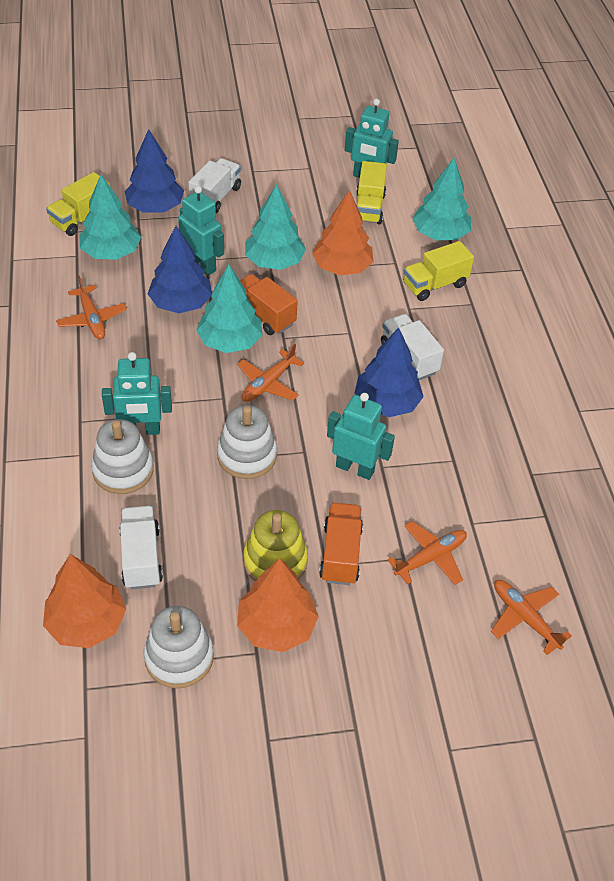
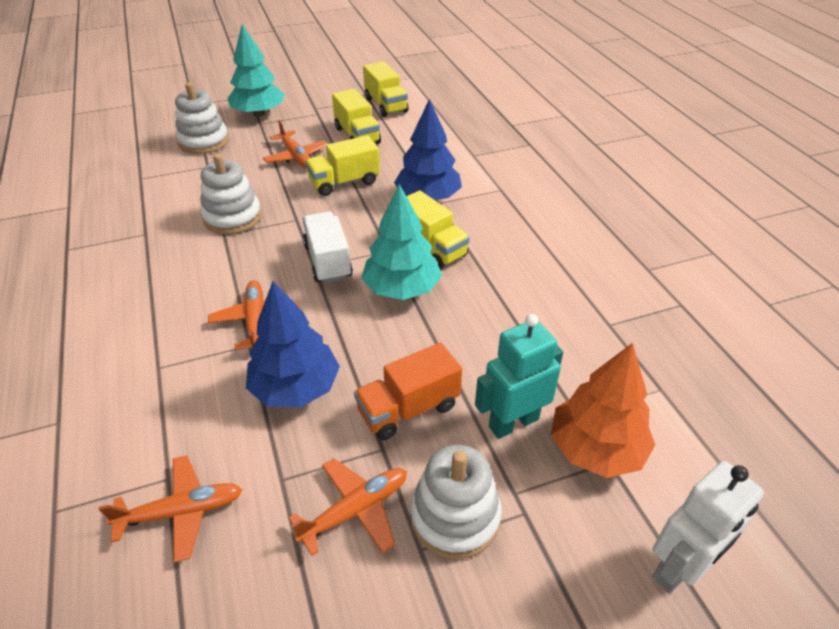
blue tree: [125,129,184,213] [148,226,212,313] [355,328,424,417] = 3 -> [246,281,340,408] [394,99,462,200] = 2
orange tree: [43,554,126,648] [237,558,319,652] [312,190,374,275] = 3 -> [551,343,656,478] = 1
orange truck: [240,274,298,335] [319,503,363,585] = 2 -> [354,342,462,440] = 1
turquoise robot: [102,352,172,435] [178,186,224,276] [327,393,395,480] [345,99,399,178] = 4 -> [475,314,563,439] = 1
turquoise tree: [79,174,141,260] [196,264,263,353] [245,184,306,270] [412,158,471,240] = 4 -> [227,24,285,116] [361,184,442,300] = 2
white robot: none = 0 -> [652,461,764,593] = 1
white truck: [119,506,163,589] [188,158,241,213] [381,314,444,380] = 3 -> [303,212,353,283] = 1
yellow stacking toy: [243,510,308,581] = 1 -> none = 0
yellow truck: [46,172,110,236] [356,161,387,225] [404,241,474,301] = 3 -> [305,135,380,196] [332,89,381,144] [363,61,409,117] [406,190,470,269] = 4

